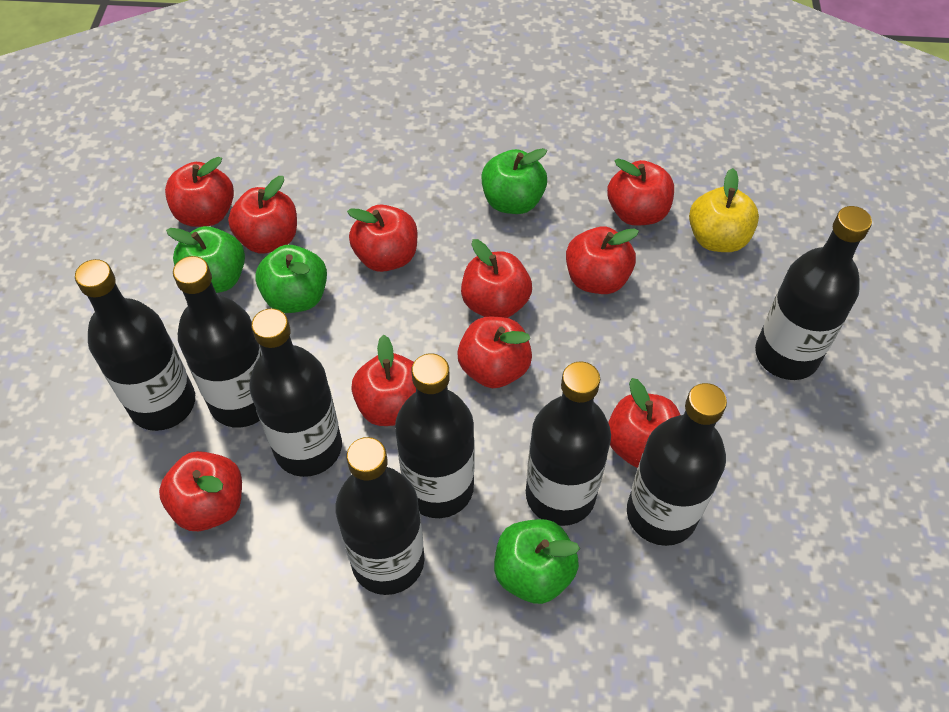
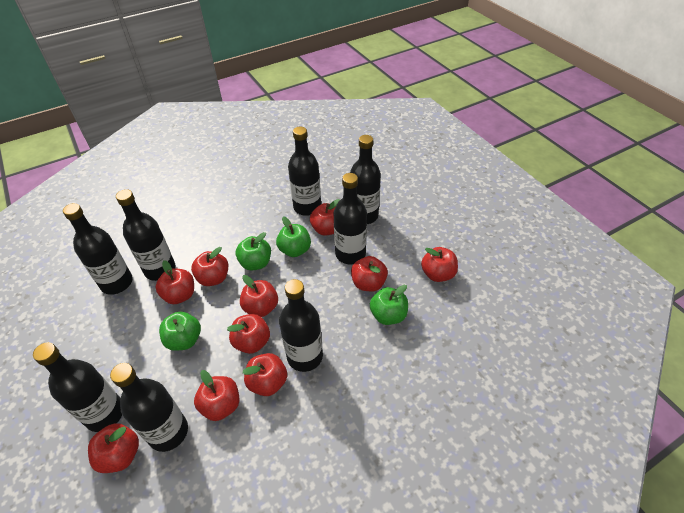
yellow apple: [689,168,759,252] = 1 -> none = 0

